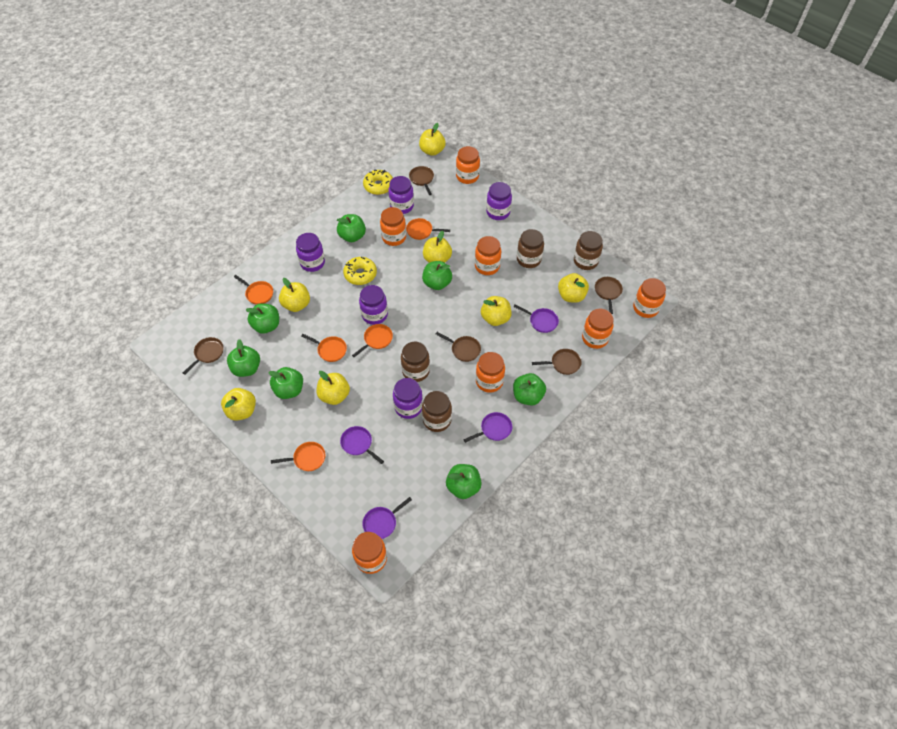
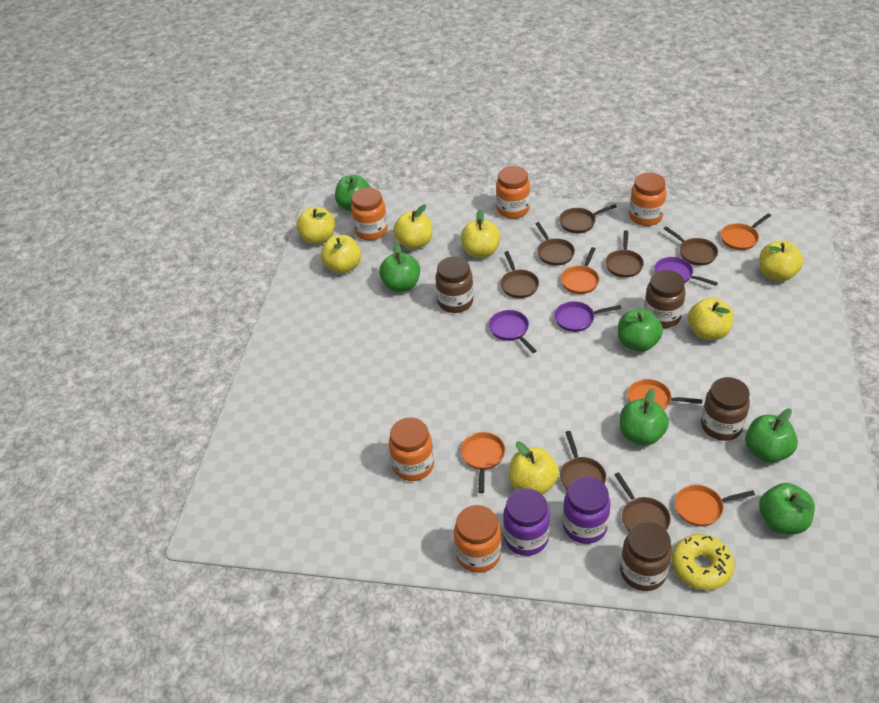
brown pan: [183,337,223,375] [409,166,434,195] [436,332,481,362] [532,349,582,375] [595,277,623,314] = 5 -> [501,251,539,298] [535,222,575,266] [559,204,617,233] [560,431,606,491] [605,230,644,278] [614,472,671,531] [663,226,718,265] = 7
green apple: [227,339,260,377] [246,303,279,334] [268,367,303,399] [337,214,366,242] [422,261,452,290] [446,464,482,499] [513,373,546,406] = 7 -> [335,175,371,211] [379,243,420,292] [618,309,663,352] [620,389,669,446] [745,409,798,463] [759,483,815,534] = 6
orange jar: [352,532,387,574] [380,207,406,246] [456,146,480,184] [475,236,501,275] [476,352,505,393] [582,309,614,349] [633,278,666,318] = 7 -> [351,188,388,241] [389,417,434,481] [454,505,501,573] [496,166,530,219] [629,172,667,226] = 5
purple jar: [296,233,325,272] [359,285,388,325] [389,176,414,214] [393,378,423,419] [486,182,512,220] = 5 -> [503,488,550,556] [563,477,611,544] = 2
purple pan: [340,426,384,464] [362,497,412,539] [463,412,513,443] [513,304,559,333] = 4 -> [489,310,536,353] [554,301,622,332] [654,257,718,286] = 3
yellow donut: [343,257,377,285] [363,169,393,195] = 2 -> [672,534,734,590] = 1

